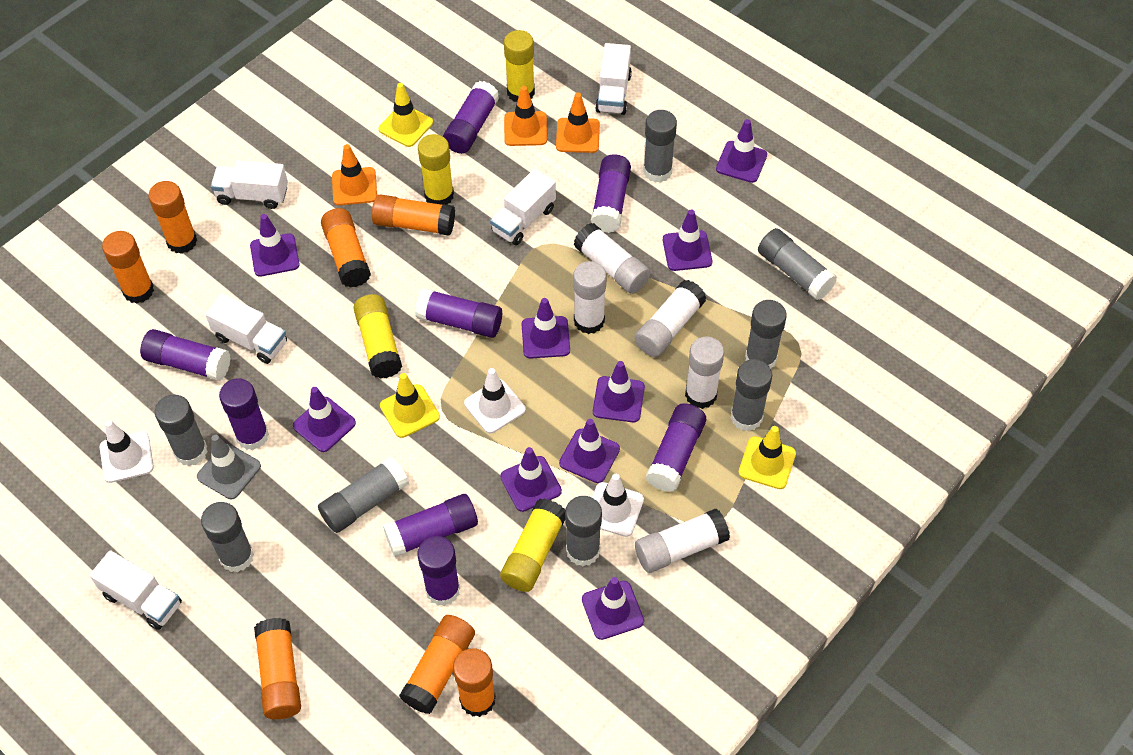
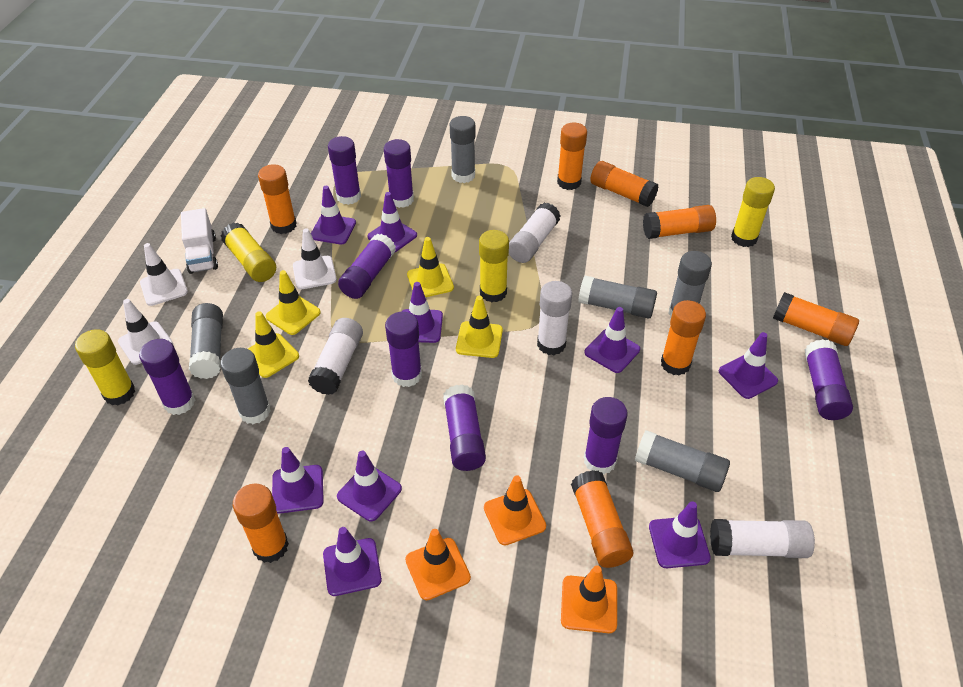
grey glue stick: [155,394,208,466] [201,502,254,572] [318,456,409,533] [565,496,602,566] [643,110,677,183] [731,359,772,431] [745,300,787,369] [758,228,837,300] = 8 -> [189,303,223,379] [221,348,271,424] [450,116,475,183] [578,276,657,318] [635,430,730,492] [668,251,712,318] = 6
grey traffic cone: [197,435,261,499] = 1 -> none = 0
orange glue stick: [102,231,154,303] [148,181,197,254] [254,618,301,719] [321,208,371,288] [372,194,455,236] [399,615,475,714] [453,648,496,717] = 7 -> [233,483,289,563] [258,164,297,234] [557,123,587,190] [571,470,633,568] [590,161,658,207] [643,205,716,239] [661,300,706,376] [773,292,859,346] = 8
white glue stick: [573,261,607,334] [574,223,651,294] [635,280,706,357] [635,509,730,573] [685,336,724,409] = 5 -> [308,318,363,395] [509,203,560,263] [537,281,572,355] [710,519,815,558] = 4
white truck: [89,550,182,630] [205,293,287,364] [211,160,288,209] [490,169,556,245] [595,43,632,115] = 5 -> [181,208,218,274] = 1
yellow traffic cone: [379,83,433,147] [380,373,440,438] [738,426,796,489] = 3 -> [248,311,299,378] [266,270,321,335] [407,237,454,297] [456,296,503,358] = 4

